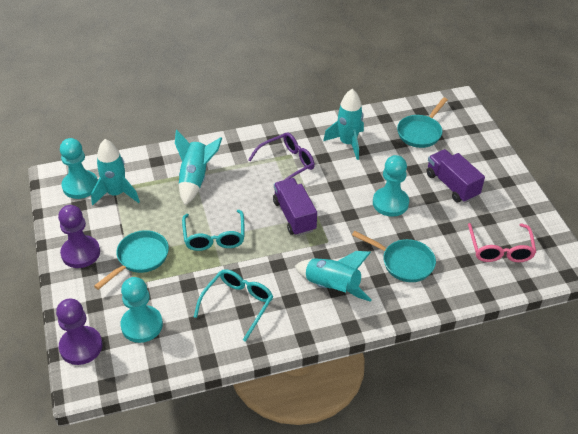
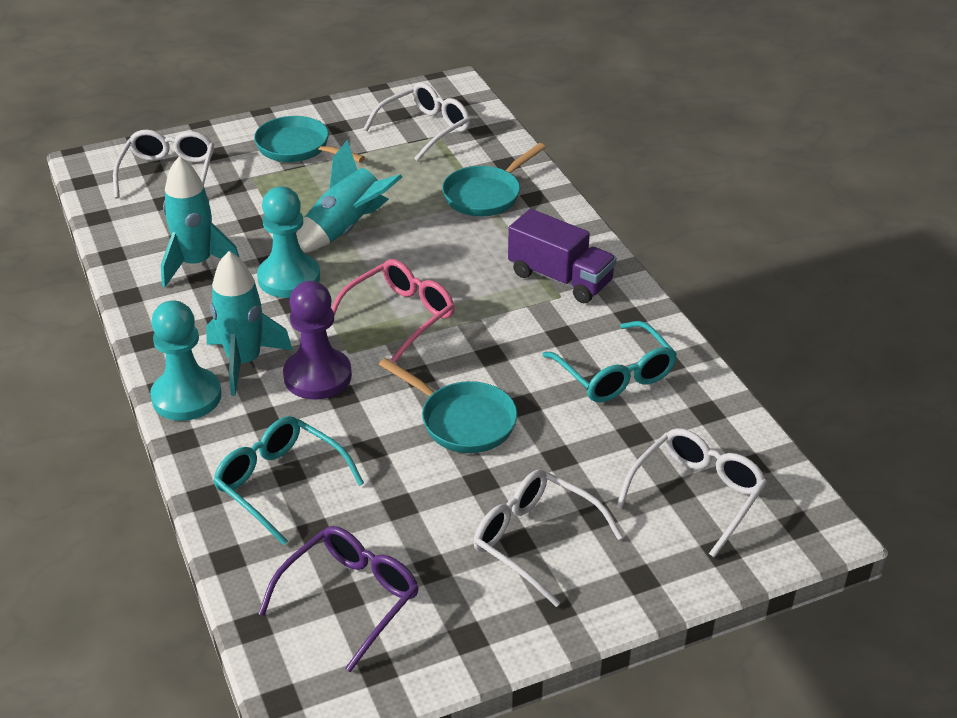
purple pawn: [56,299,102,365] [58,205,100,268] = 2 -> [283,281,352,399] = 1
purple truck: [273,178,317,236] [426,149,485,203] = 2 -> [508,209,617,303] = 1
turquoise pawn: [60,138,98,199] [120,277,163,343] [373,155,409,216] = 3 -> [150,300,222,421] [257,186,320,298] = 2
turquoise rocket: [91,139,140,205] [175,130,222,205] [295,251,371,302] [323,89,364,160] = 4 -> [161,156,240,287] [206,251,293,396] [296,140,402,253] = 3
white glasses: none = 0 -> [113,130,214,199] [363,82,470,162] [474,469,623,607] [616,428,767,557] = 4

